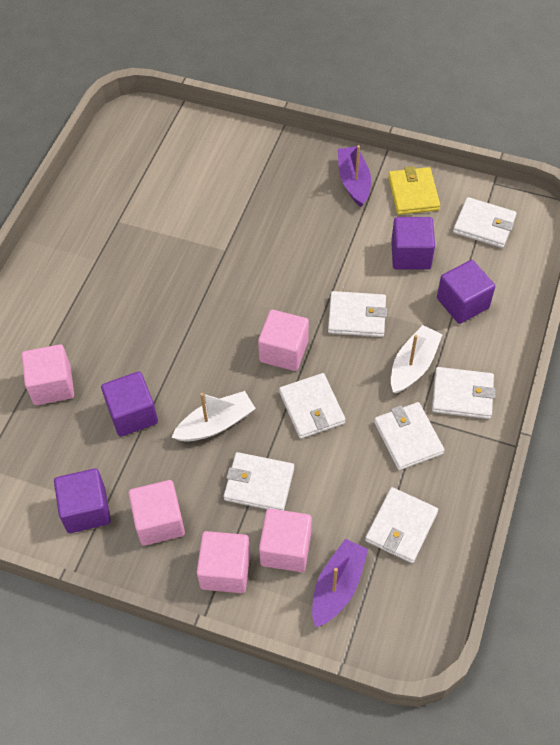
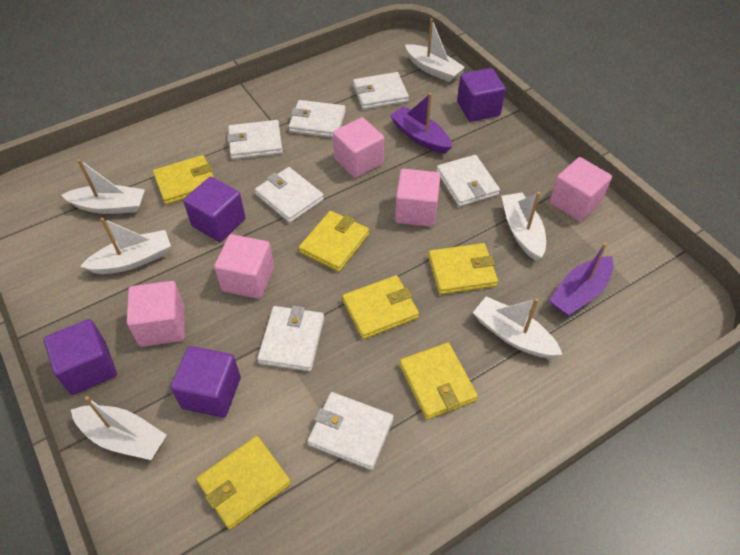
white boat: [171,391,256,442] [391,325,443,394] = 2 -> [61,159,145,214] [71,396,167,460] [80,218,171,274] [405,18,465,82] [473,296,563,358] [501,192,546,261] = 6
yellow wallet: [388,166,440,215] = 1 -> [153,155,214,205] [196,436,291,530] [299,211,369,272] [342,275,419,339] [400,343,478,419] [428,243,498,295] = 6

